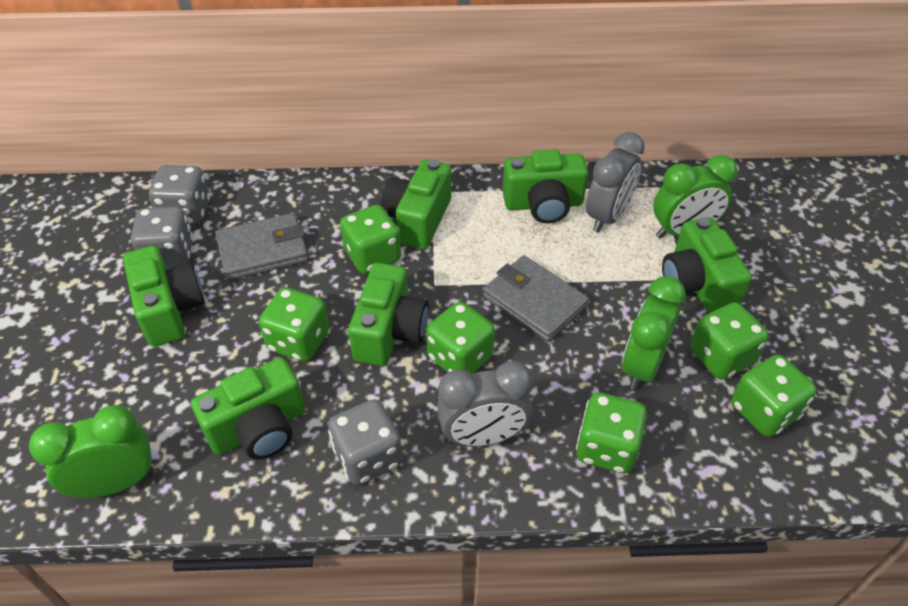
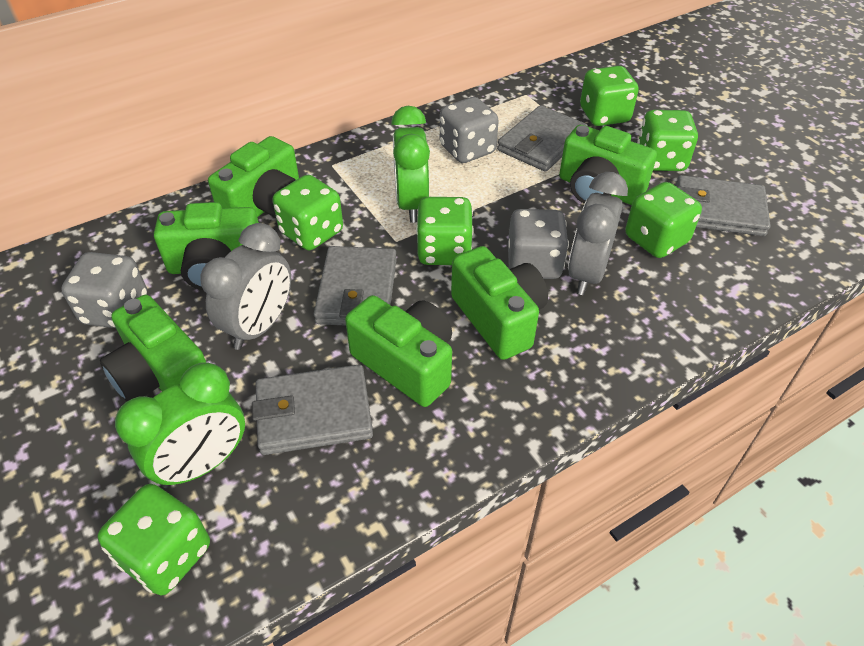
green clock: [29,405,154,498] [622,276,686,390] [653,155,738,239] = 3 -> [115,362,245,488] [391,106,430,223] = 2
grey wallet: [215,213,309,280] [483,255,589,342] = 2 -> [252,365,373,455] [314,246,397,326] [497,105,588,172] [675,175,771,236] = 4

